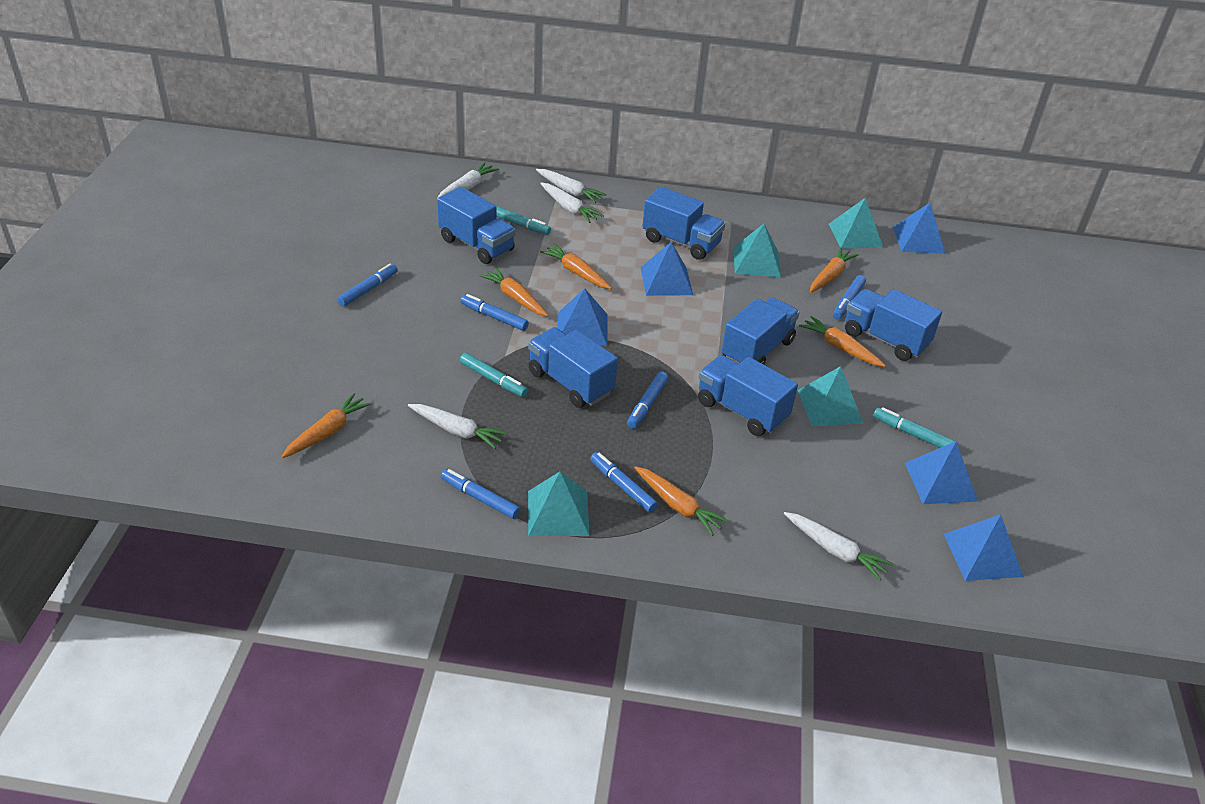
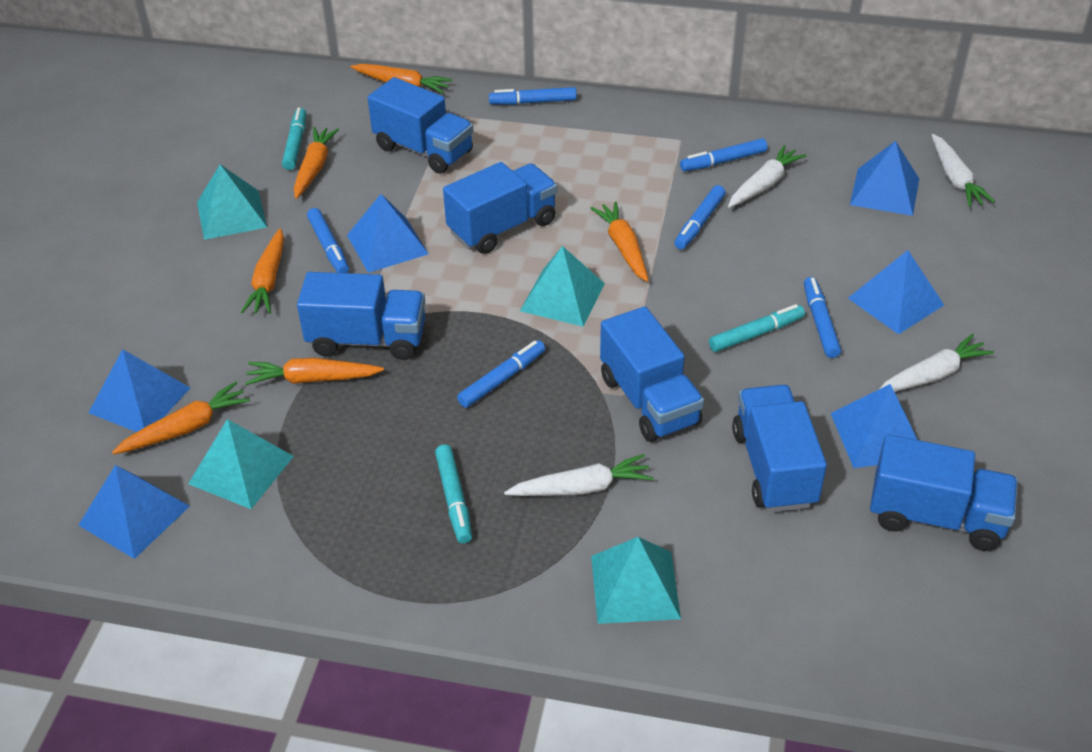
blue pyramid: [558,288,608,346] [641,242,693,296] [893,203,945,254] [905,441,978,504] [944,514,1023,581] = 5 -> [79,465,190,559] [88,349,190,432] [347,194,429,273] [831,384,917,468] [848,250,944,334] [850,141,919,216] = 6
white carrot: [408,404,507,449] [437,162,499,199] [536,169,607,203] [540,183,604,223] [784,512,893,580] = 5 -> [504,454,653,496] [728,145,807,208] [880,334,994,392] [932,134,995,207] = 4

